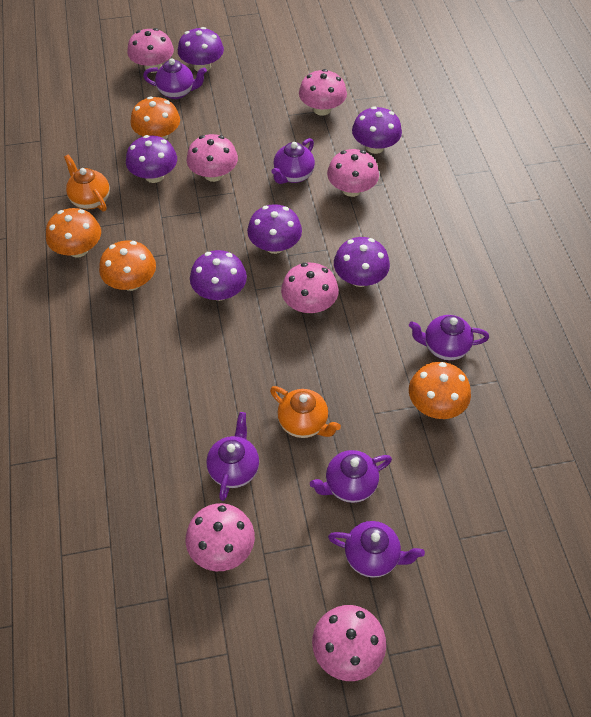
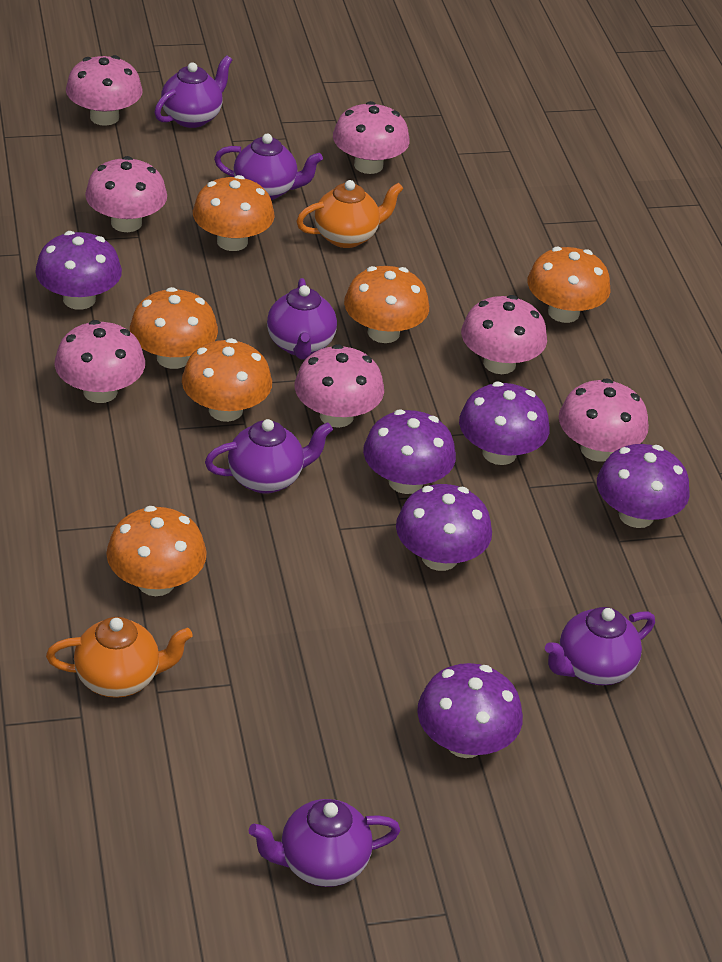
orange mushroom: [46,208,101,258] [99,240,156,291] [131,96,180,139] [409,362,471,419] = 4 -> [106,506,207,596] [130,287,218,369] [182,338,272,422] [193,175,275,251] [344,266,429,343] [527,247,610,323] = 6

